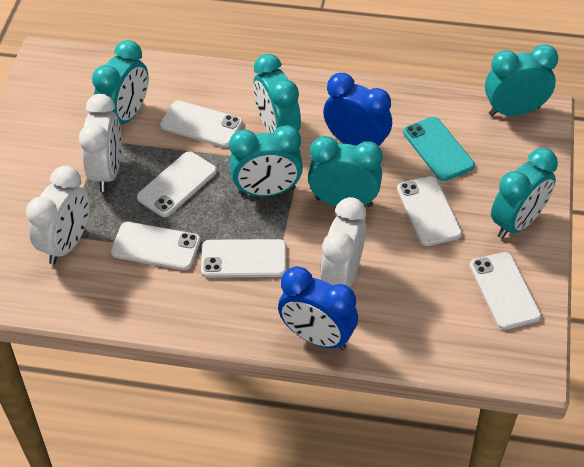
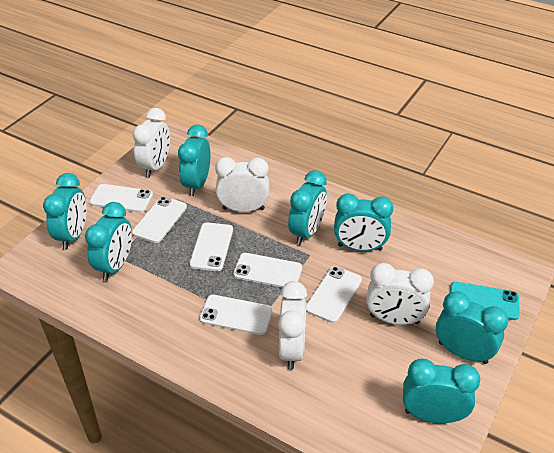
blue clock: [278,266,358,350] [323,73,392,146] = 2 -> none = 0
turquoise clock: [92,40,148,124] [229,125,303,197] [253,54,301,133] [308,136,382,207] [485,44,558,116] [491,148,558,239] = 6 -> [43,173,87,250] [85,202,132,281] [178,125,210,196] [288,170,327,245] [334,193,393,251] [403,359,480,423] [436,291,509,364] = 7
white clock: [26,166,90,264] [79,94,121,192] [320,197,366,287] = 3 -> [133,108,170,177] [215,157,270,212] [278,281,307,370] [367,263,434,325] = 4

